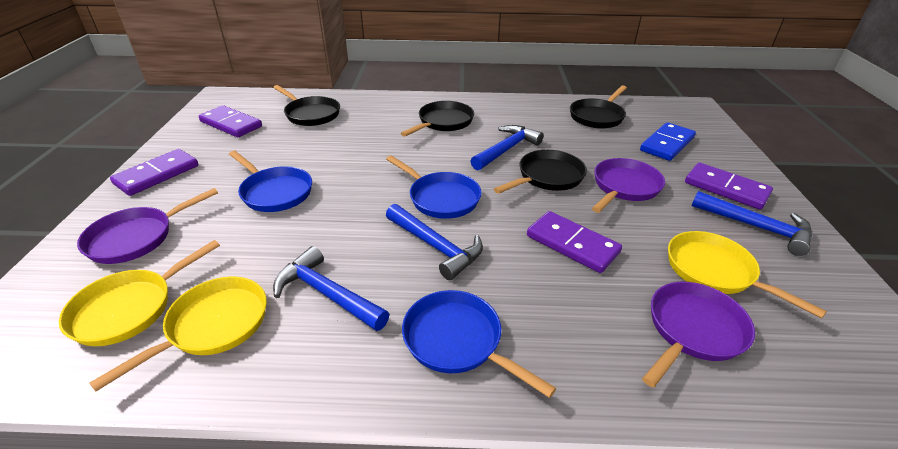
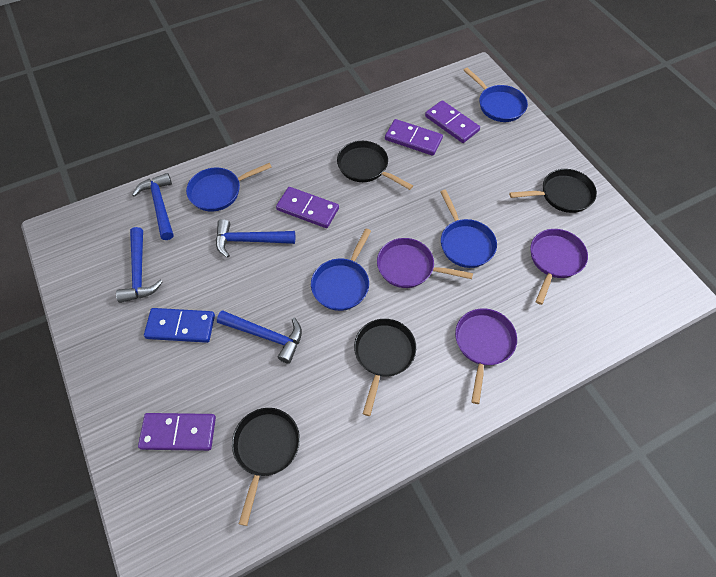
blue pan: [229,151,312,212] [386,155,482,219] [402,290,556,398] = 3 -> [186,163,272,212] [311,229,371,311] [440,190,497,268] [463,67,528,122] = 4
yellow pan: [59,240,220,346] [89,276,267,391] [668,231,827,318] = 3 -> none = 0

